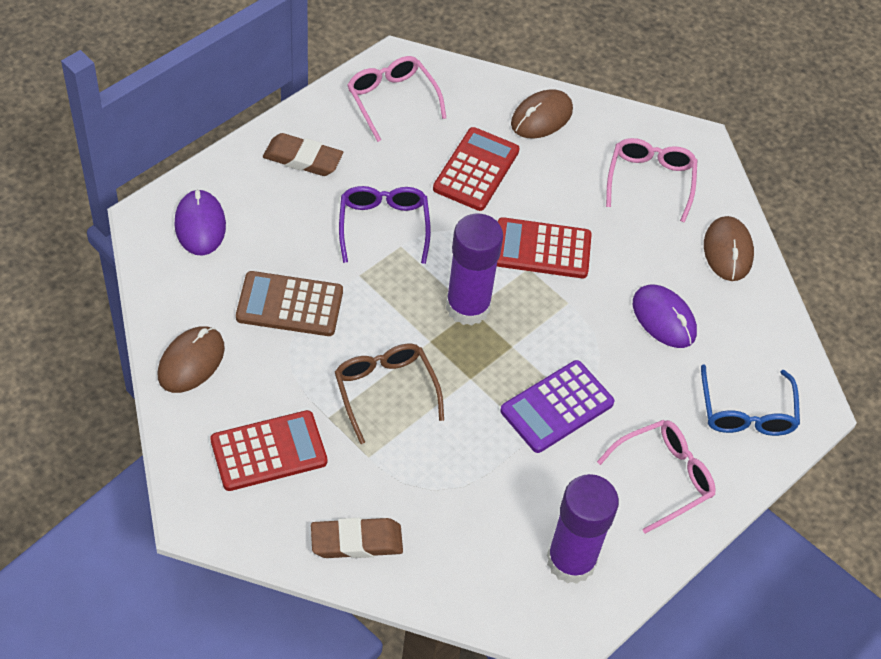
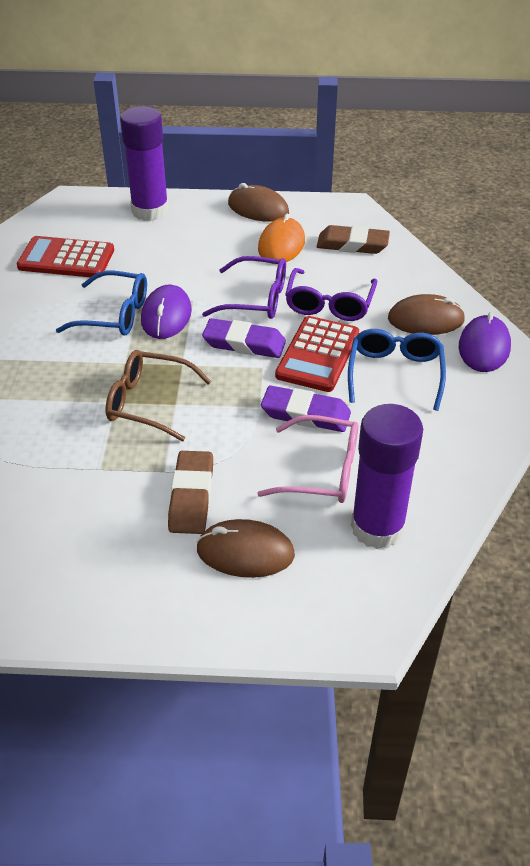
blue glasses: [701,364,800,436] = 1 -> [56,270,147,335] [348,329,446,411] = 2
brown calculator: [236,271,343,336] = 1 -> none = 0
orange mouse: none = 0 -> [258,214,305,264] = 1
pink glasses: [347,56,446,142] [597,420,716,534] [606,138,697,223] = 3 -> [257,415,358,503] = 1
purple calculator: [500,360,614,453] = 1 -> none = 0
purple eraser: none = 0 -> [202,318,286,358] [261,385,351,432] = 2
purple glasses: [339,186,431,264] = 1 -> [202,256,286,319] [285,268,377,321] = 2
red calculator: [210,410,327,491] [433,127,520,211] [497,217,592,278] = 3 -> [17,236,114,278] [275,316,359,392] = 2

